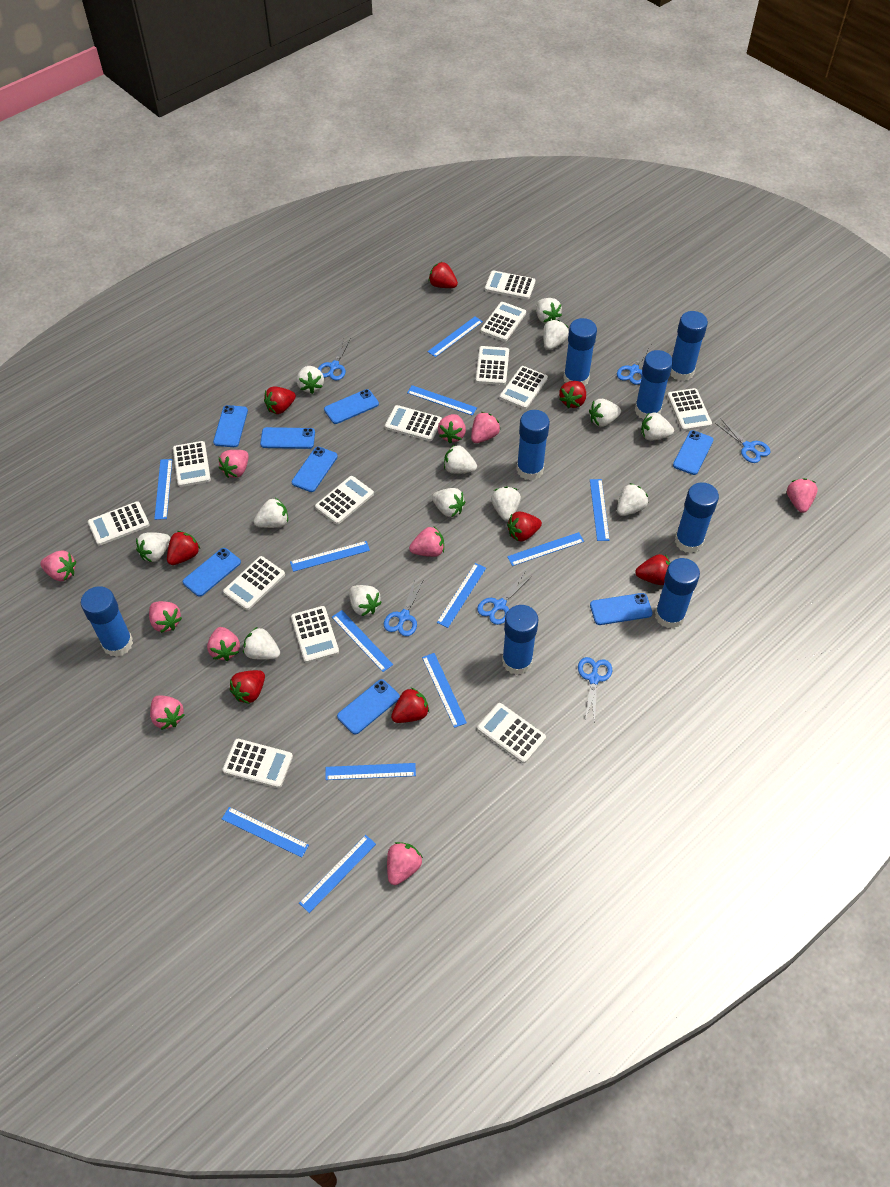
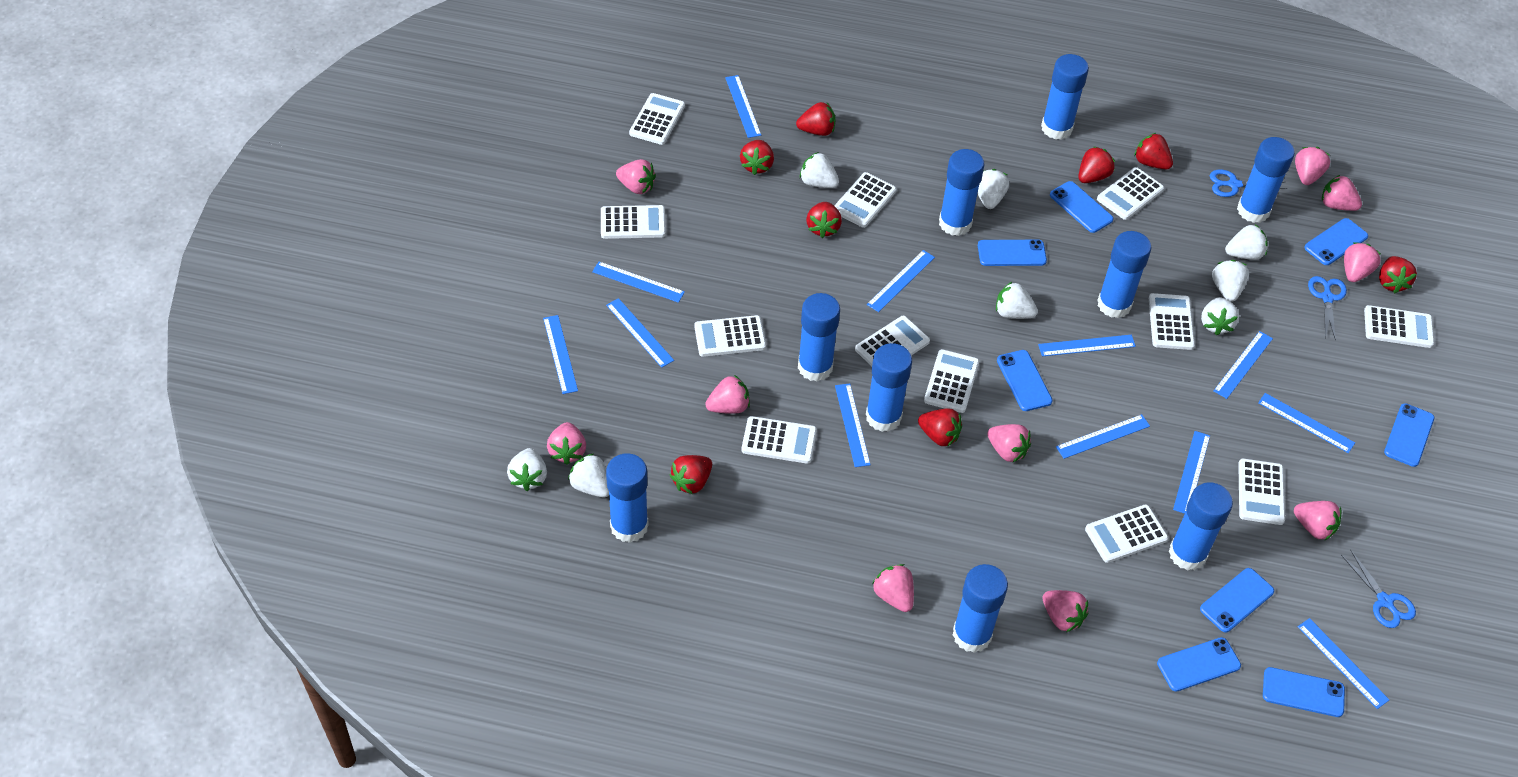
blue glue stick: [81,586,133,657] [502,605,538,675] [516,410,550,481] [563,318,597,386] [635,350,673,420] [655,558,700,629] [670,311,708,381] [675,482,719,553] = 8 -> [606,453,649,543] [798,293,840,382] [866,343,912,432] [939,149,984,236] [953,564,1008,653] [1041,54,1089,140] [1097,231,1151,318] [1169,482,1233,571] [1237,137,1295,223] = 9
blue scissors: [318,338,351,381] [384,579,424,636] [477,572,532,625] [578,657,612,723] [617,343,651,385] [715,419,770,463] = 6 -> [1210,169,1288,197] [1308,276,1347,341] [1341,550,1416,628] = 3
white calculator: [88,501,149,546] [173,441,211,487] [222,739,293,788] [223,556,285,610] [291,606,339,663] [315,476,374,525] [385,405,442,441] [476,346,509,385] [477,703,546,763] [481,302,526,342] [485,270,536,300] [500,366,548,409] [667,388,712,431] = 13 -> [601,205,666,239] [629,93,685,145] [694,315,766,357] [741,416,817,464] [834,172,896,228] [855,316,930,366] [924,349,979,413] [1085,504,1168,563] [1097,167,1164,220] [1149,293,1195,350] [1238,458,1285,525] [1364,305,1434,348] = 12
white strawberry: [136,532,171,562] [243,627,280,660] [254,498,288,528] [297,366,324,394] [349,585,382,616] [432,488,465,517] [444,445,477,474] [491,487,521,521] [536,298,562,324] [543,320,569,350] [589,399,621,427] [617,483,648,516] [641,412,674,441] = 13 -> [507,448,547,491] [568,453,609,497] [800,152,839,188] [977,169,1009,209] [996,282,1038,319] [1201,297,1239,335] [1212,260,1249,302] [1225,225,1267,260] = 8

